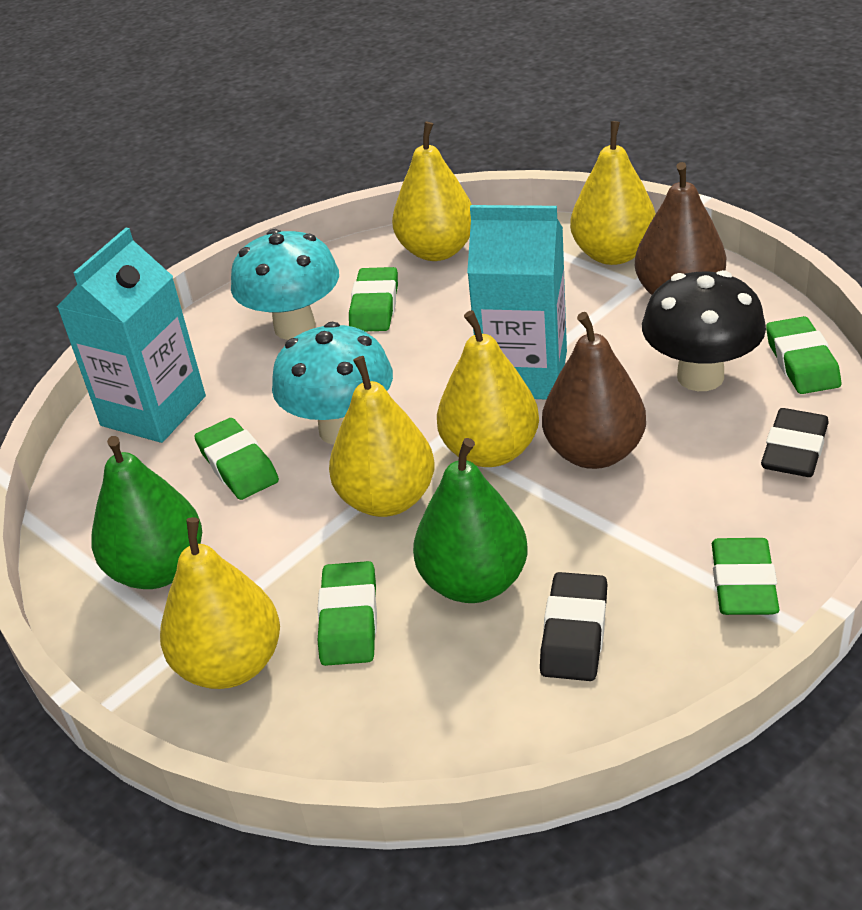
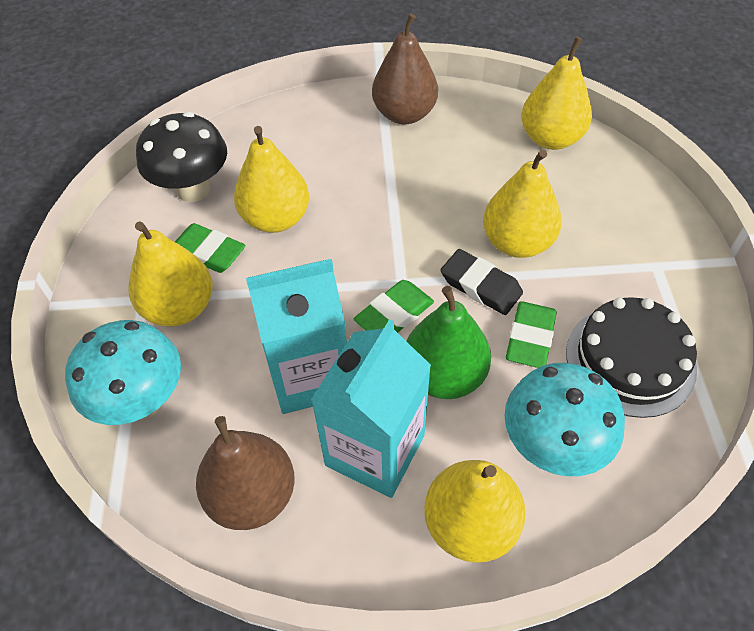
black cake: none = 0 -> [566,297,697,418] = 1
black eraser: [540,572,607,681] [761,408,829,477] = 2 -> [441,249,523,315] = 1
green eraser: [194,418,279,500] [318,561,377,666] [349,267,398,331] [712,538,780,615] [766,316,841,394] = 5 -> [175,223,245,273] [354,280,434,333] [506,301,557,368] = 3
green pear: [91,436,202,589] [413,438,528,603] = 2 -> [407,286,491,399] = 1

